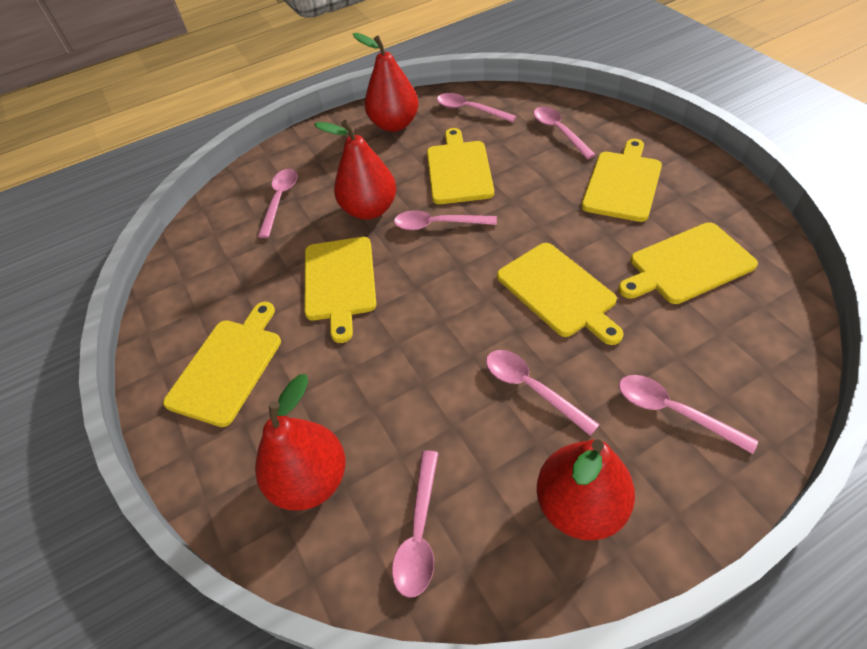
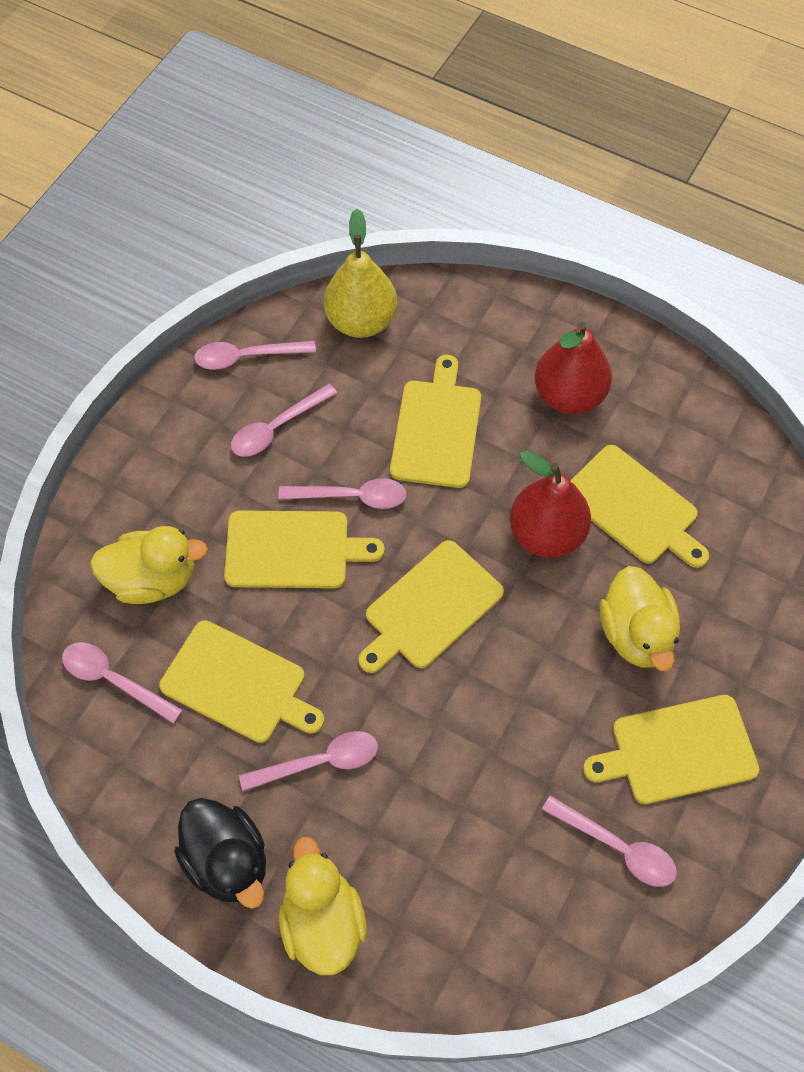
black duck: none = 0 -> [174,798,266,909] = 1
pink spoon: [258,169,297,238] [392,451,438,598] [394,210,497,230] [437,93,516,122] [486,350,600,436] [534,107,596,159] [619,375,758,454] = 7 -> [62,642,183,724] [194,341,316,370] [231,383,337,457] [239,731,378,791] [278,478,407,509] [542,795,677,887] = 6
red pear: [255,374,346,510] [314,120,396,220] [353,33,419,132] [537,439,635,540] = 4 -> [510,450,591,558] [535,322,612,414] = 2
yellow duck: none = 0 -> [90,526,208,604] [279,837,367,975] [600,566,680,672] = 3
yellow pear: none = 0 -> [324,209,397,338] = 1

